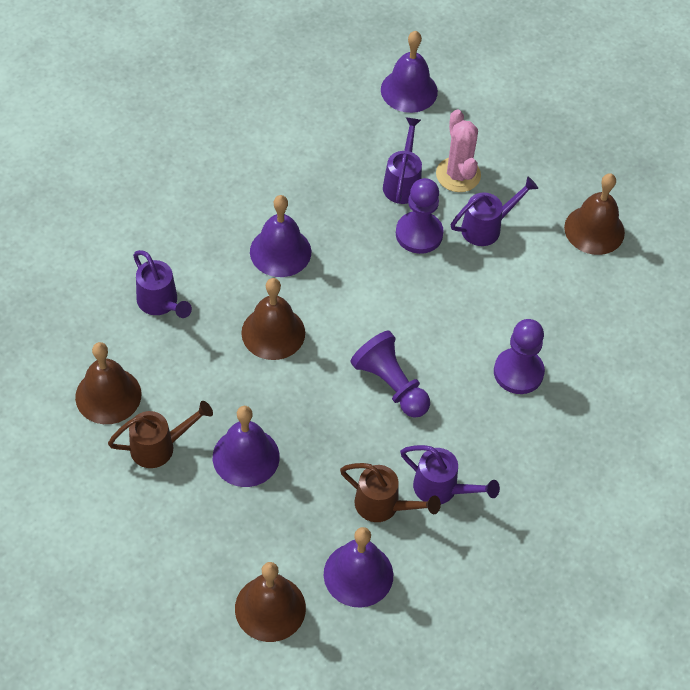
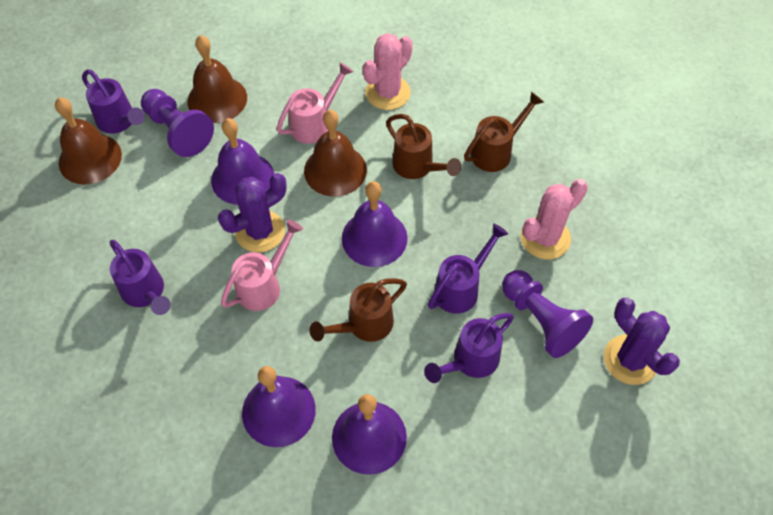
brown bell: [75,342,141,424] [235,562,306,642] [241,278,305,360] [564,173,625,255] = 4 -> [55,97,122,185] [188,35,247,123] [304,110,367,197] = 3
brown watering can: [108,401,213,468] [340,463,441,522] = 2 -> [310,278,407,342] [386,114,461,179] [464,92,544,172] = 3
pink cactus: [436,109,481,192] = 1 -> [363,33,413,110] [521,179,588,259] = 2
pink watering can: none = 0 -> [221,219,303,311] [277,62,354,144] = 2
purple cactus: none = 0 -> [218,173,286,252] [604,298,680,385] = 2
purple pawn: [350,331,430,418] [396,178,444,254] [494,319,545,394] = 3 -> [141,89,214,157] [502,270,593,358] = 2

